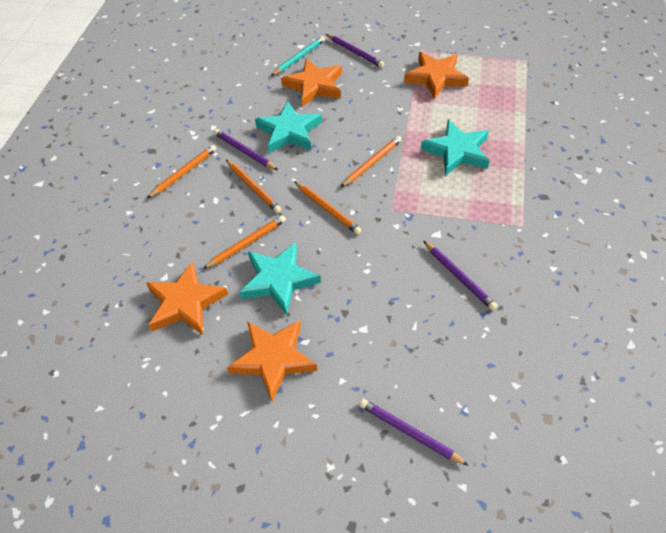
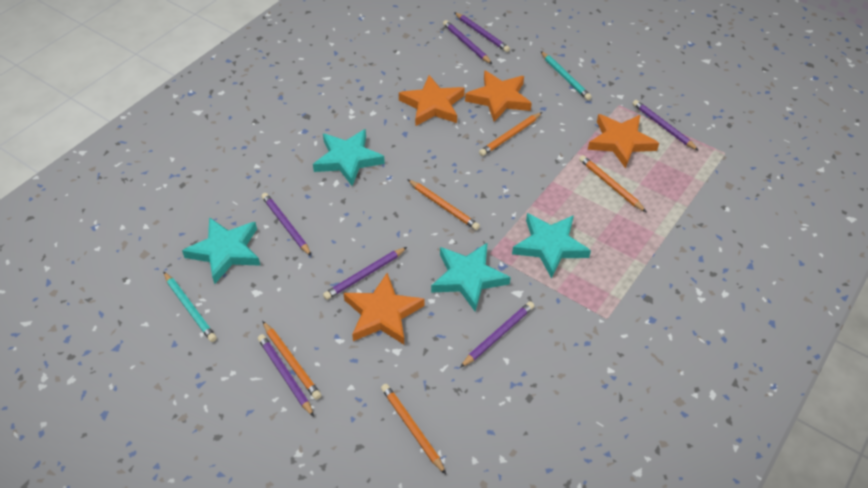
purple pencil: [214,129,278,170] [326,34,384,68] [359,399,469,466] [424,241,498,310] = 4 -> [258,334,314,417] [262,193,312,256] [323,247,407,300] [443,20,492,64] [454,12,510,52] [460,301,534,368] [633,100,699,151] = 7
turquoise pencil: [271,36,325,76] = 1 -> [163,271,217,342] [541,51,592,100] = 2
turquoise star: [239,242,321,315] [255,101,322,153] [421,120,490,176] = 3 -> [182,217,261,284] [313,129,385,186] [431,242,511,311] [512,213,591,278] = 4

